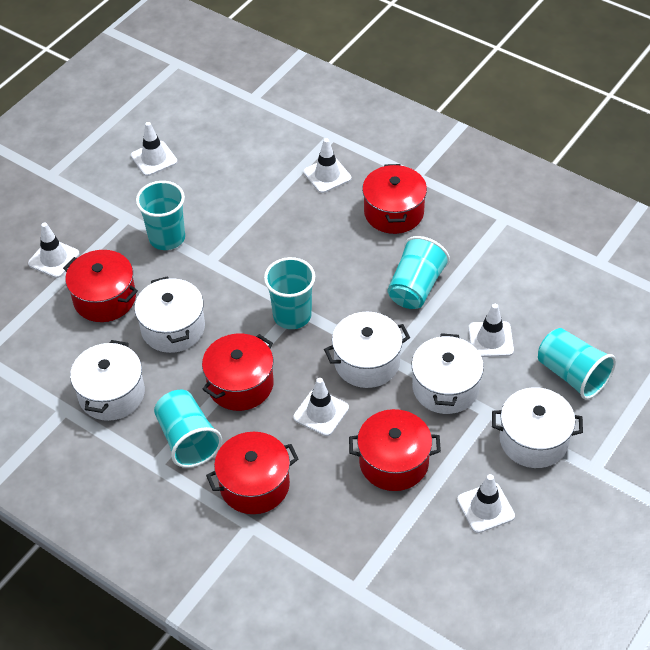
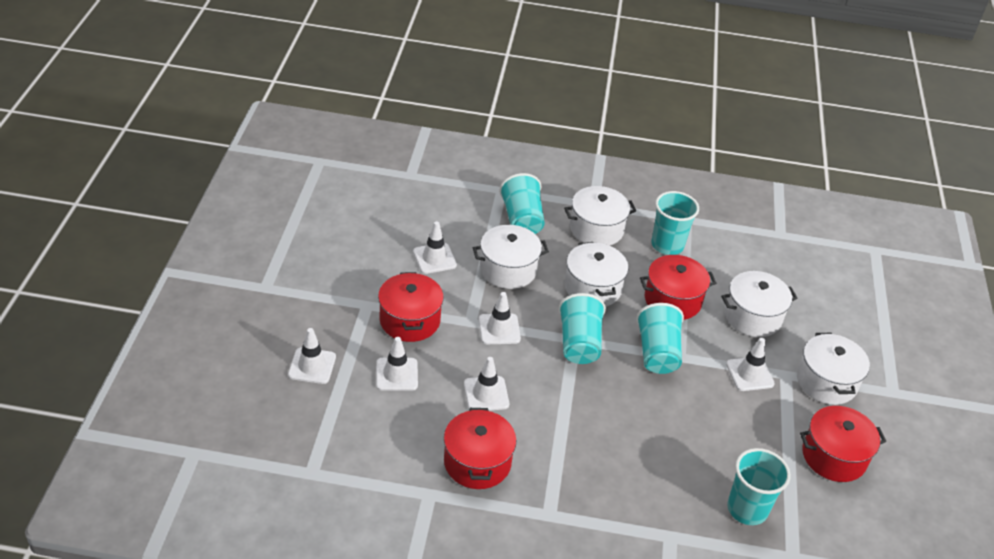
red pot: [63,250,138,322] [202,333,274,411] [206,432,298,514] [349,409,441,491] [362,164,427,234] = 5 -> [378,272,444,342] [444,408,516,489] [640,255,716,320] [800,406,886,482] = 4

